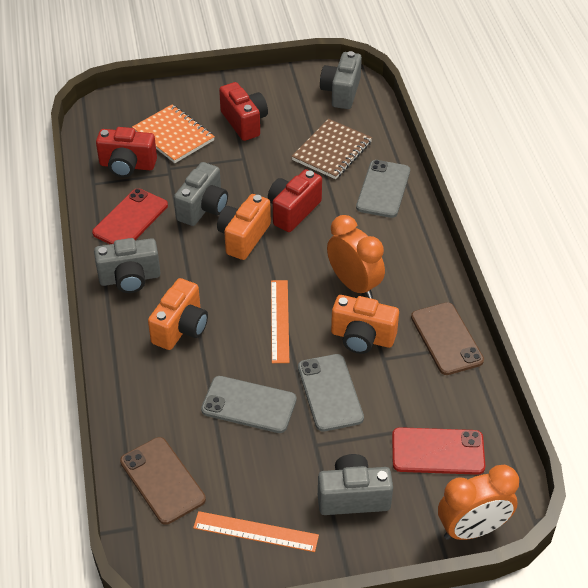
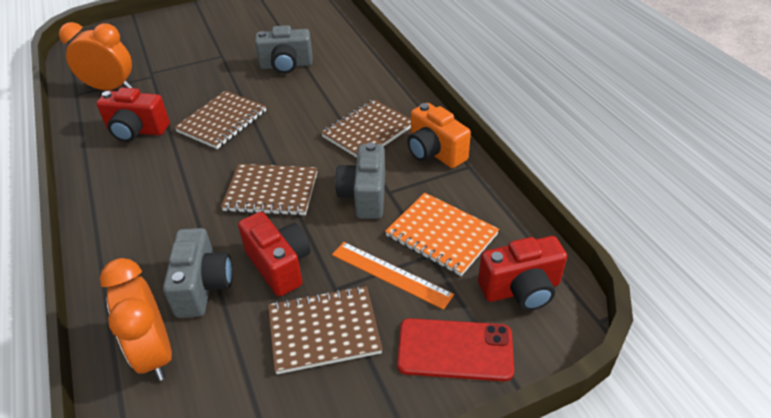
brown notebook: [292,119,372,179] = 1 -> [174,91,266,149] [221,164,317,216] [268,286,382,374] [321,99,411,158] = 4
brown phone: [120,437,206,525] [411,302,484,375] = 2 -> none = 0
grey camera: [94,238,160,293] [174,162,228,226] [318,454,393,515] [320,51,362,109] = 4 -> [163,228,233,318] [255,25,313,74] [335,143,385,219] = 3
grey phone: [201,376,297,433] [298,354,364,432] [356,160,410,218] = 3 -> none = 0
orange camera: [148,278,208,350] [217,194,271,260] [331,295,399,354] = 3 -> [407,103,471,168] = 1
orange ruler: [193,511,319,552] [271,280,289,363] = 2 -> [332,242,454,310] = 1
red phone: [92,188,168,244] [392,427,485,475] = 2 -> [397,318,514,382] = 1

